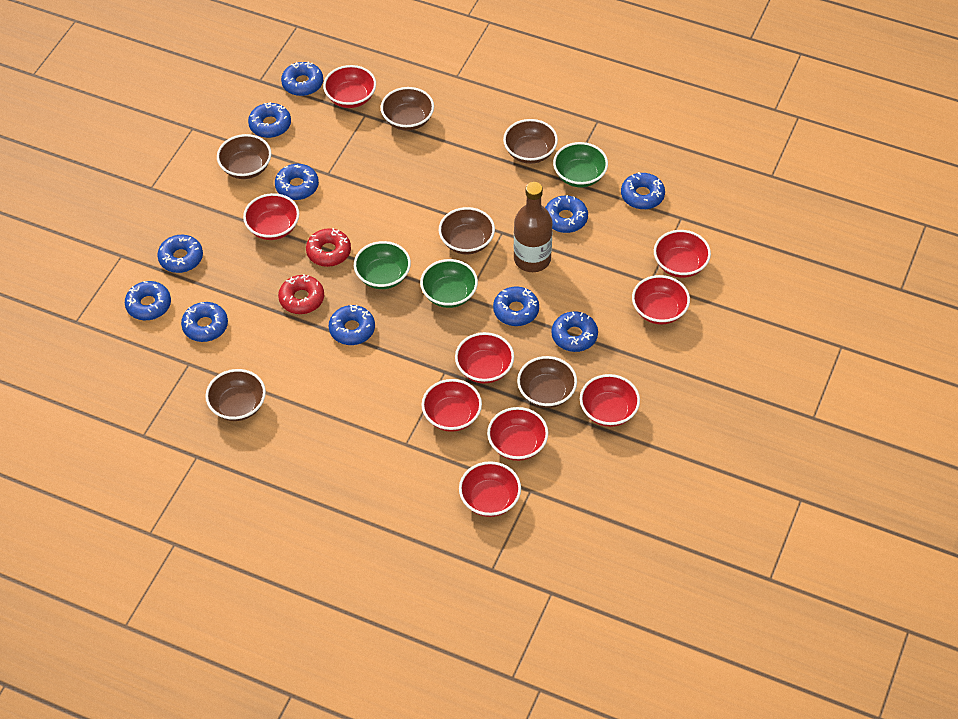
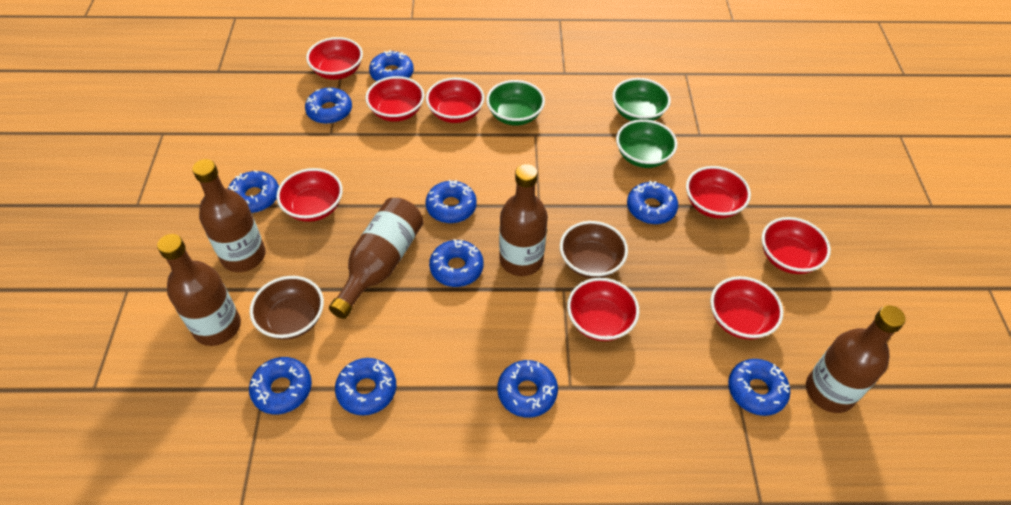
blue donut: [125,281,171,320] [157,235,203,273] [181,302,228,342] [248,102,291,138] [275,164,319,200] [281,61,323,96] [329,304,375,345] [493,286,539,326] [545,195,588,233] [552,311,598,352] [621,172,665,209] = 11 -> [228,170,279,213] [249,357,312,414] [305,88,352,124] [335,358,396,415] [369,50,414,81] [426,180,477,223] [429,239,484,287] [497,360,558,418] [627,181,678,224] [728,359,790,416] = 10
brown bottle: [514,182,553,272] = 1 -> [157,234,241,346] [192,159,266,272] [329,198,423,319] [499,164,548,276] [806,305,906,413] = 5
brown bowl: [205,369,266,421] [217,134,271,179] [381,87,434,131] [439,207,495,255] [503,119,558,164] [517,356,577,408] = 6 -> [250,276,324,340] [560,221,628,279] = 2
red bowl: [243,193,299,240] [323,65,376,108] [421,379,482,432] [455,332,514,383] [459,461,521,517] [487,407,548,461] [580,374,640,427] [632,275,690,325] [654,230,711,278] = 9 -> [276,168,343,222] [306,37,363,80] [365,76,424,122] [426,78,484,123] [567,278,640,341] [686,166,751,219] [710,276,783,340] [762,217,831,274] = 8
red donut: [278,274,324,314] [306,228,351,267] = 2 -> none = 0

